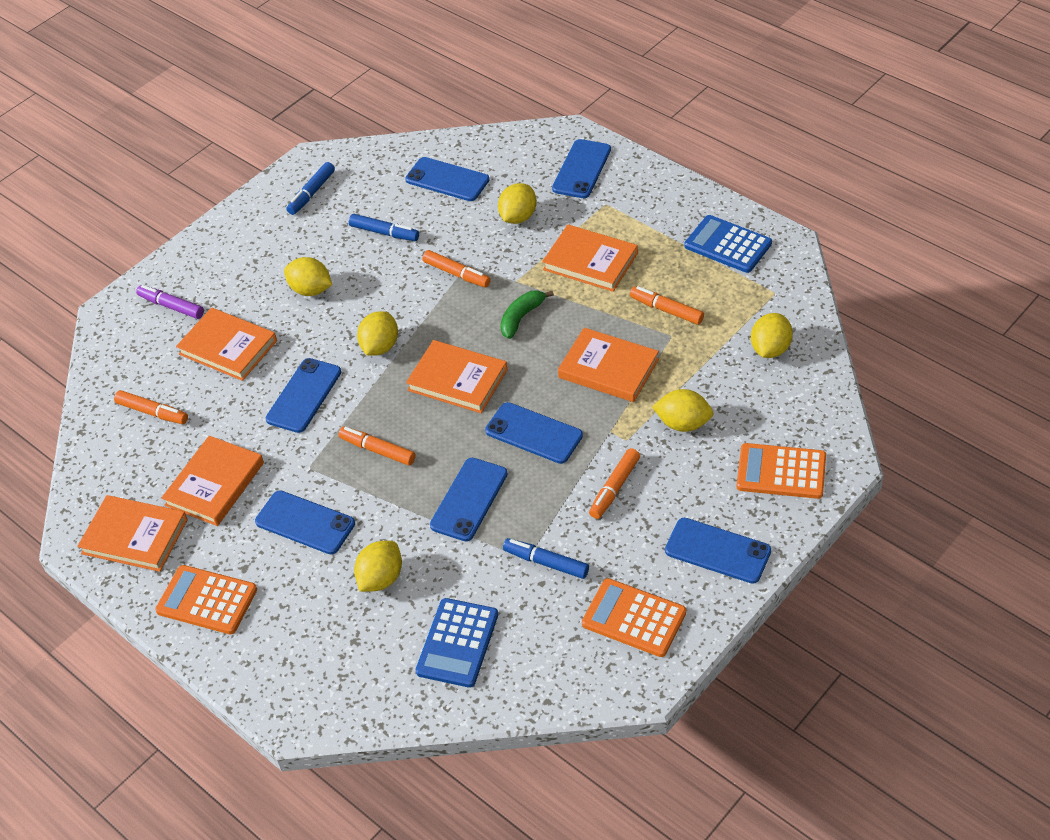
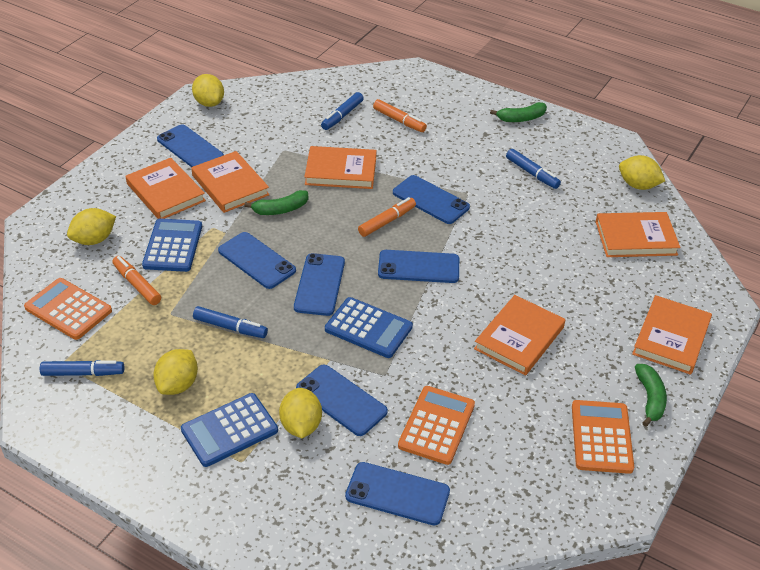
blue calculator: [416,598,498,688] [684,215,772,273] = 2 -> [142,218,202,272] [181,393,278,467] [325,297,413,358] = 3
blue marker: [286,162,335,215] [349,214,419,241] [503,538,589,579] = 3 -> [40,360,125,376] [193,306,268,338] [321,92,364,130] [506,149,561,189] = 4
green banana: [500,290,554,339] = 1 -> [244,190,308,215] [490,102,547,122] [635,364,667,427] = 3
orange marker: [114,390,188,424] [338,427,416,466] [423,250,491,288] [589,448,640,519] [630,286,704,325] = 5 -> [112,256,161,305] [358,197,416,237] [373,99,427,132] = 3
purple marker: [136,285,204,319] = 1 -> none = 0
yellow lemon: [284,257,332,296] [354,541,402,592] [357,311,398,356] [498,183,537,224] [652,389,713,432] [751,313,793,358] = 6 -> [67,208,116,245] [153,349,198,395] [192,74,224,107] [279,388,322,438] [619,155,665,190] = 5

